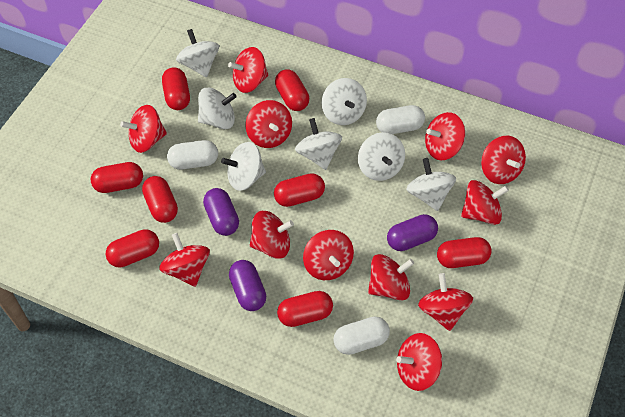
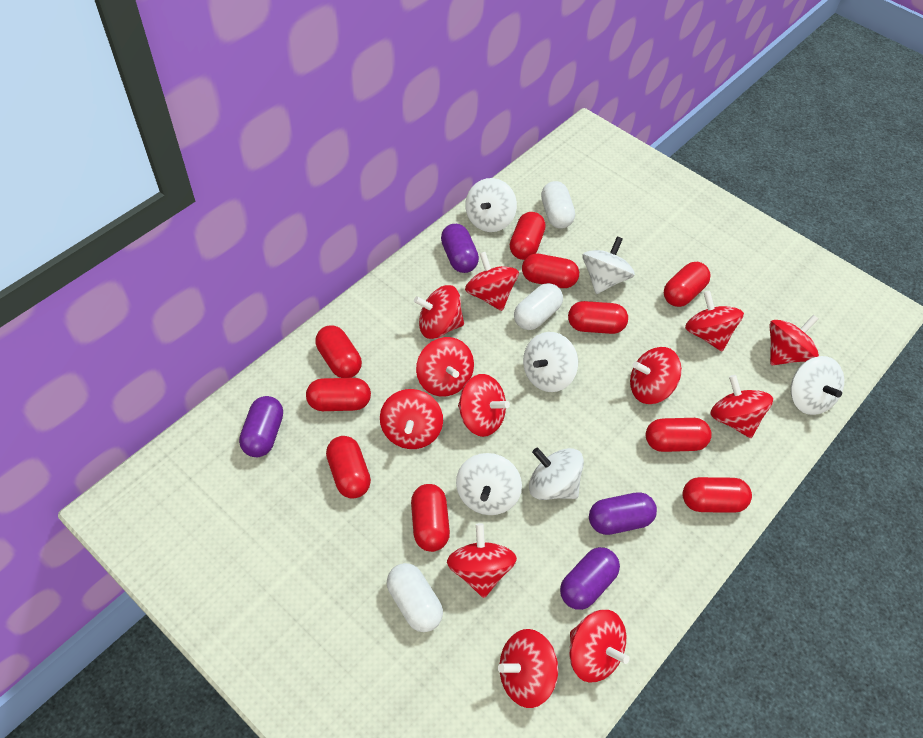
purple capsule: [203,188,239,236] [229,260,266,311] [387,214,438,251] = 3 -> [239,396,283,457] [441,224,479,273] [560,547,620,610] [589,492,657,535] = 4
red capsule: [91,162,143,193] [106,229,159,267] [142,176,178,223] [162,67,190,110] [274,173,325,207] [275,69,309,111] [277,291,333,327] [437,237,492,268] = 8 -> [306,378,371,411] [315,325,362,378] [326,436,371,499] [411,484,450,552] [510,212,546,260] [522,254,579,288] [568,301,628,334] [646,418,712,452] [664,262,711,307] [683,477,752,513] = 10
white spinning top: [176,29,219,77] [198,87,237,129] [221,142,266,191] [295,118,342,170] [322,78,367,125] [358,132,405,181] [406,158,456,211] = 7 -> [456,453,522,515] [465,178,517,232] [523,332,578,392] [529,448,584,500] [583,236,635,294] [791,356,844,415] = 6

